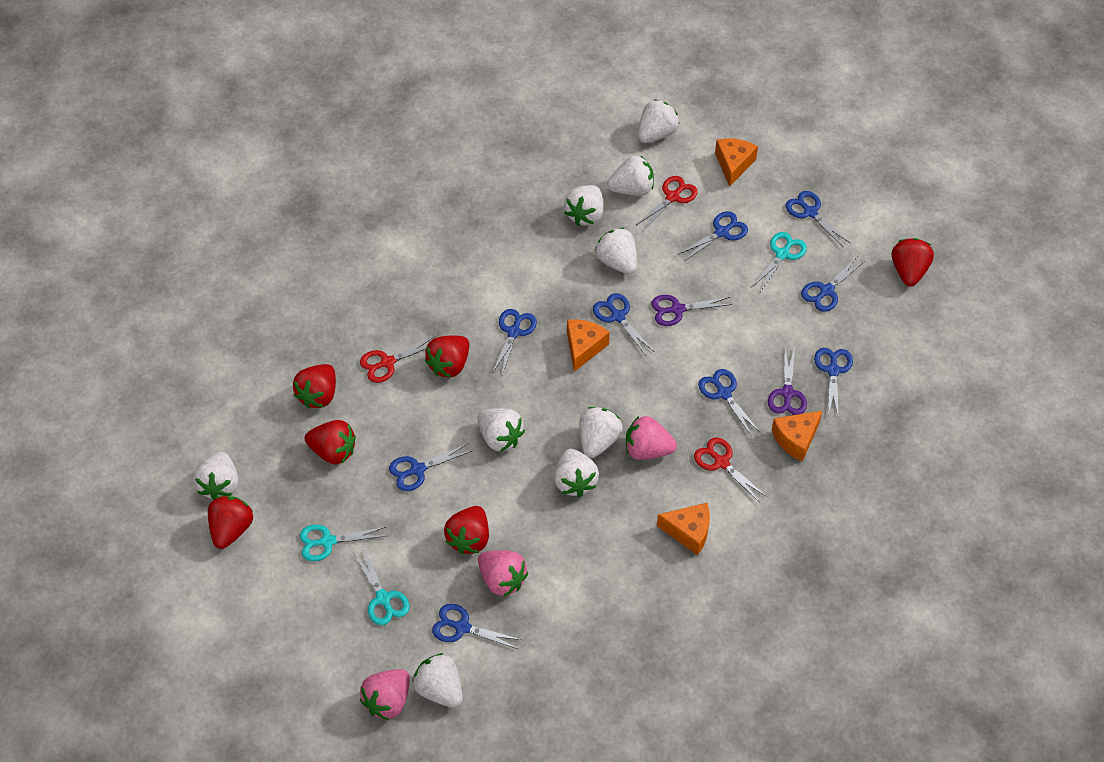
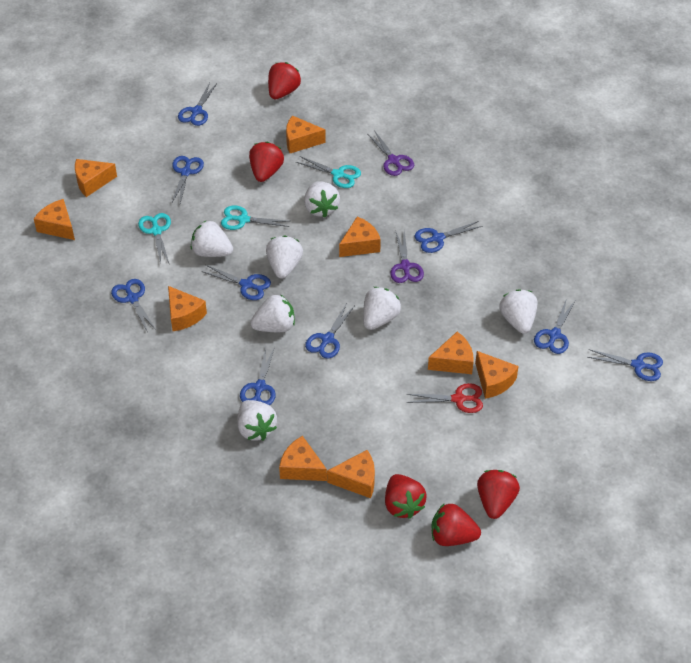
orange cheese: [567,319,610,372] [657,503,710,555] [715,138,758,187] [772,411,822,462] = 4 -> [34,199,75,240] [75,159,117,197] [168,286,207,331] [279,436,327,481] [286,116,326,153] [327,450,375,498] [339,217,381,257] [428,332,474,374] [475,351,519,399] = 9
pink strawberry: [360,669,410,721] [478,550,528,597] [626,416,677,460] = 3 -> none = 0
red scissors: [360,336,436,383] [636,176,698,231] [694,438,767,503] = 3 -> [406,383,483,413] = 1
red strawberry: [208,496,253,549] [293,364,336,408] [305,420,356,465] [425,335,469,378] [444,506,489,554] [892,238,934,287] = 6 -> [249,142,284,182] [268,62,301,99] [385,474,427,519] [432,503,481,546] [477,470,520,519] = 5
white strawberry: [193,452,239,500] [412,653,463,708] [477,408,525,452] [554,449,599,497] [564,185,604,226] [579,407,623,458] [595,228,637,274] [607,156,654,196] [638,99,679,143] = 9 -> [191,220,233,257] [237,400,277,441] [250,294,295,332] [266,235,303,279] [304,181,340,217] [363,287,401,330] [499,289,537,334] = 7

